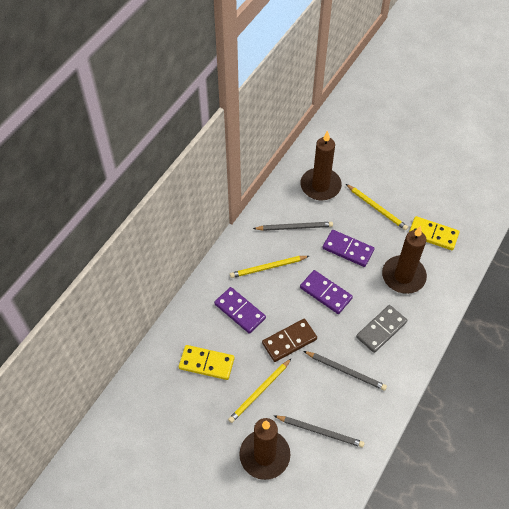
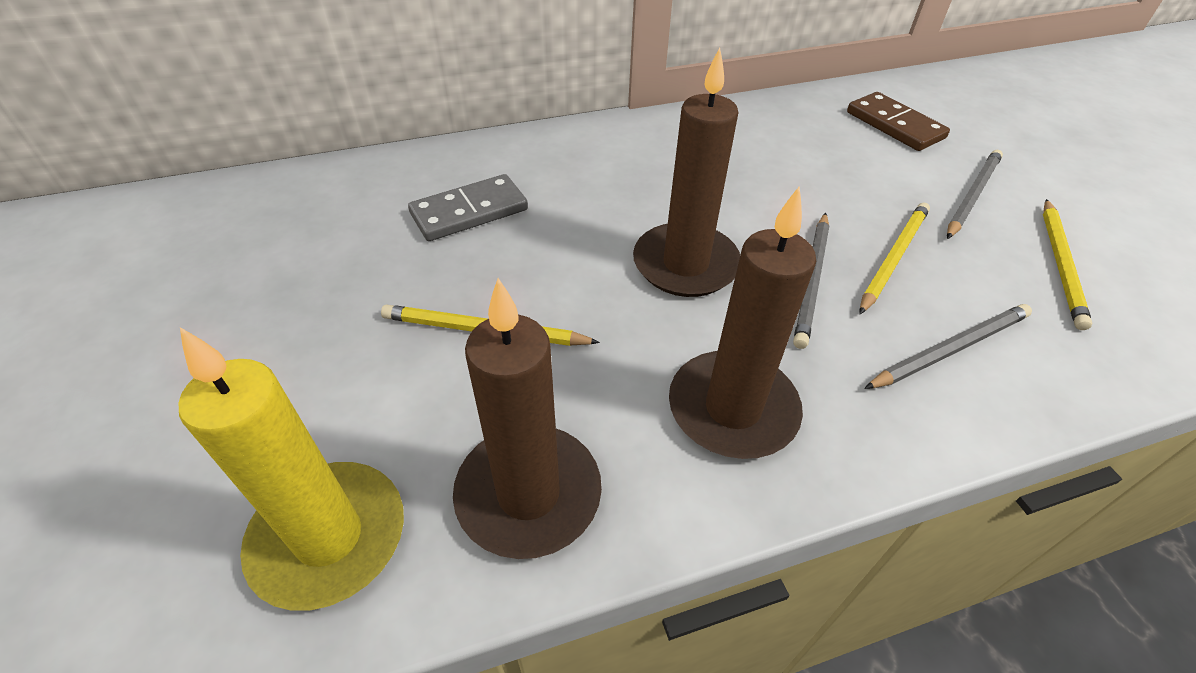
purple domino: [214,287,266,334] [300,270,353,314] [323,230,374,267] = 3 -> none = 0
yellow candle: none = 0 -> [179,327,404,611] = 1
yellow domino: [179,345,234,380] [409,216,460,250] = 2 -> none = 0

